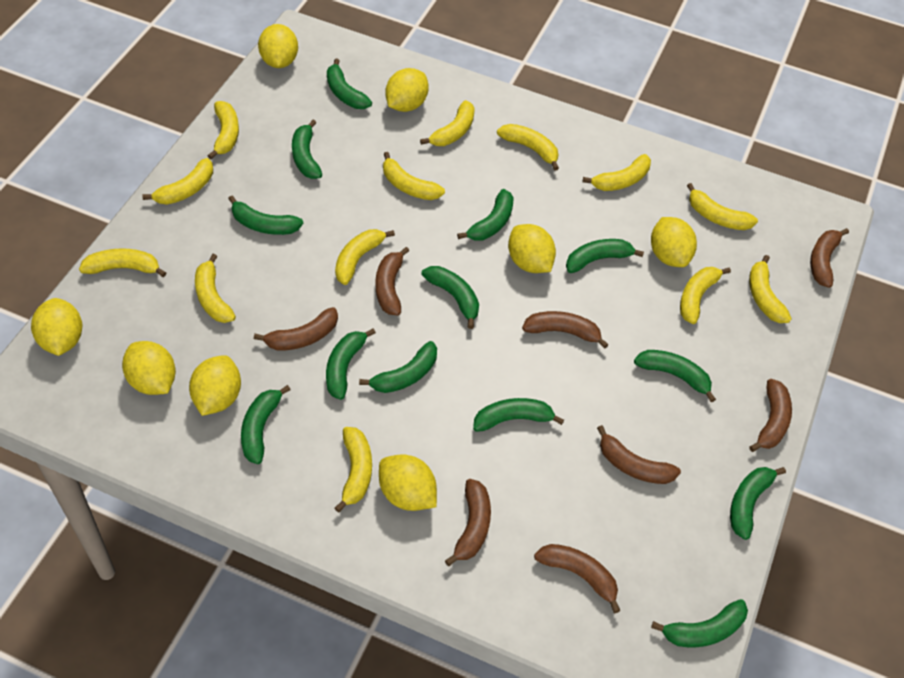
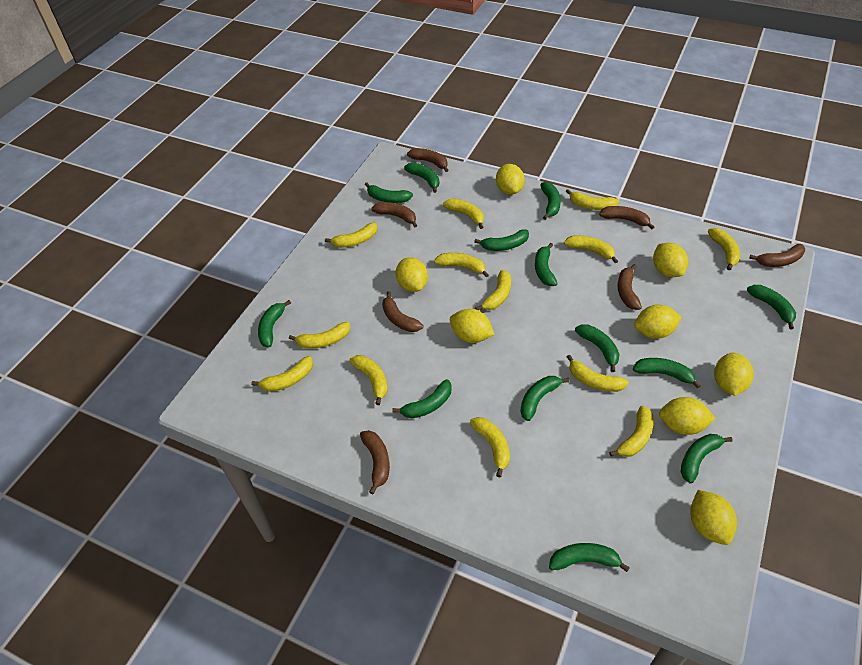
brown banana: [254,307,338,351] [376,247,409,315] [445,479,491,566] [522,311,609,348] [534,544,621,613] [597,425,681,484] [749,379,792,452] [810,228,849,288] = 8 -> [360,430,390,494] [371,202,417,227] [382,291,423,332] [407,148,448,172] [599,206,654,229] [617,264,642,310] [749,244,805,267] = 7

